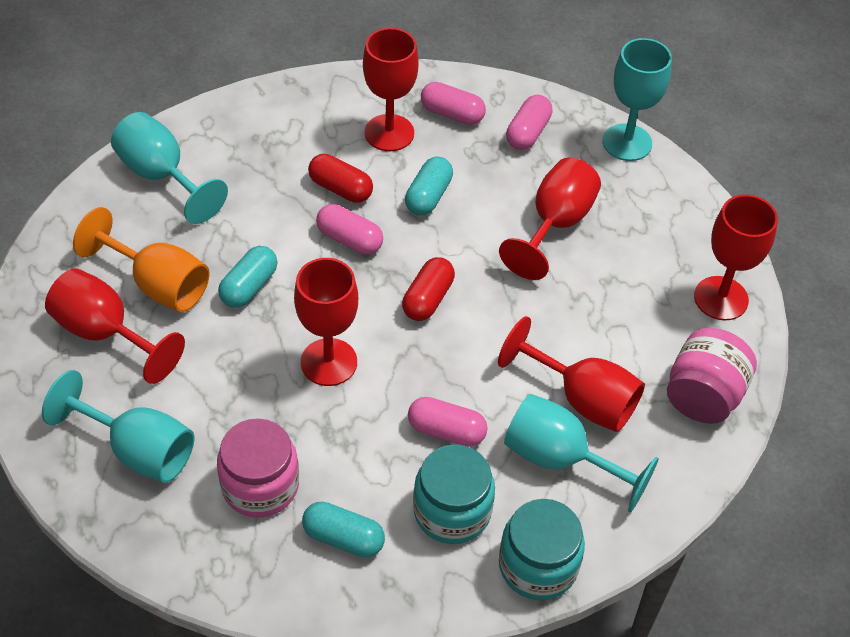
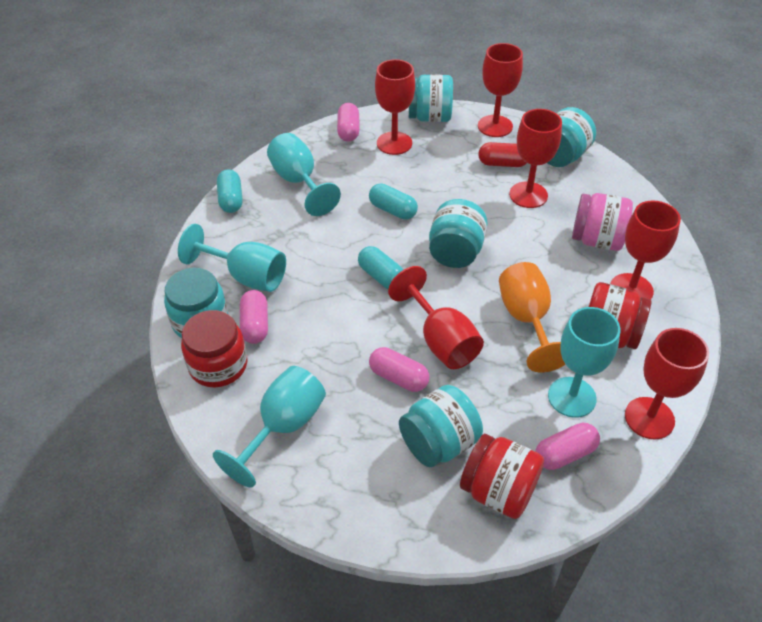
pink jar: [217,418,299,517] [667,328,757,424] = 2 -> [572,193,633,251] = 1
red capsule: [308,154,373,203] [402,257,455,321] = 2 -> [478,142,527,167] = 1
red jar: none = 0 -> [181,310,247,387] [460,434,544,519] [589,282,651,349] = 3
turquoise jar: [413,444,495,544] [499,499,585,600] = 2 -> [164,268,228,338] [399,385,483,467] [409,74,453,122] [429,199,488,268] [547,107,596,167] = 5

